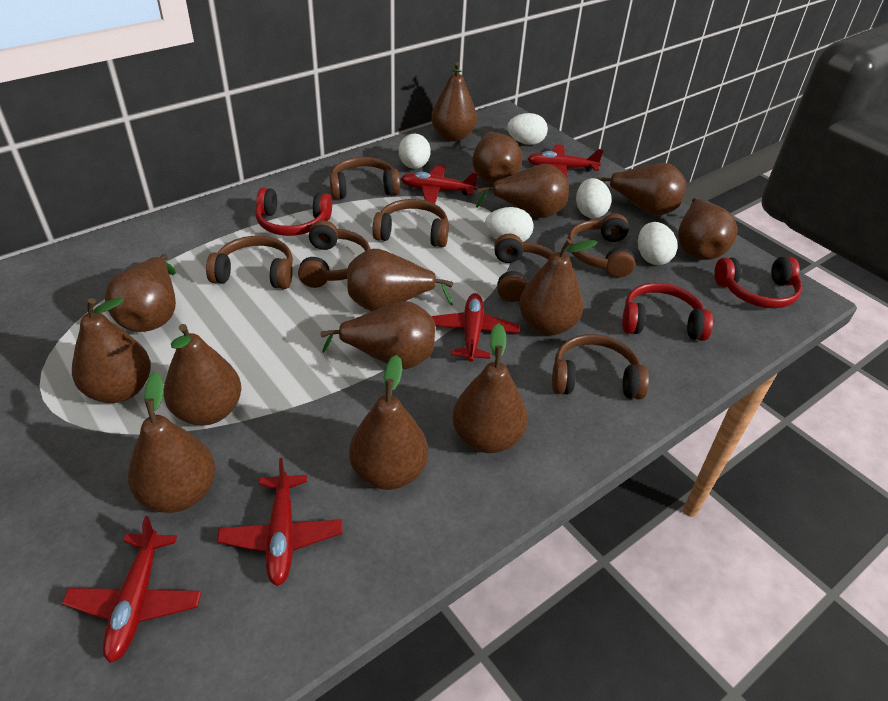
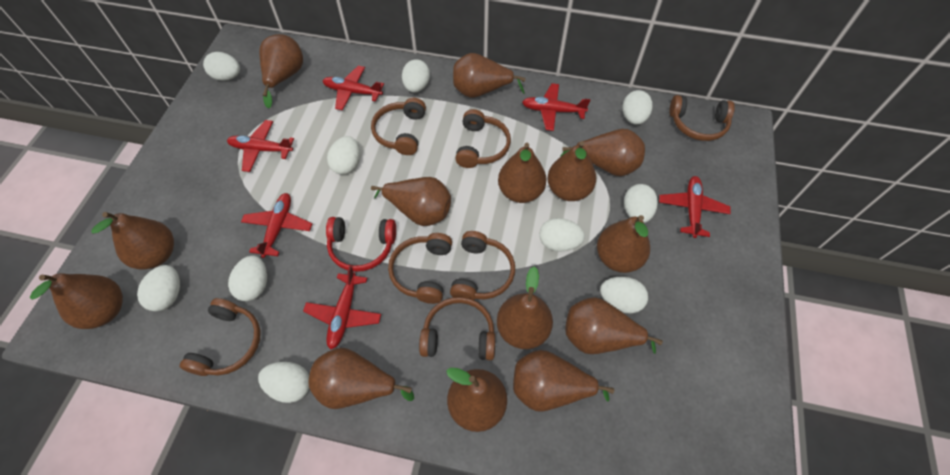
red headphones: [255,188,332,236] [622,283,713,341] [715,257,802,309] = 3 -> [326,217,396,272] = 1
red plane: [62,516,201,663] [217,458,342,586] [401,165,478,204] [431,293,519,362] [528,144,604,179] = 5 -> [227,120,294,172] [241,193,312,258] [303,266,381,350] [323,66,384,110] [522,83,590,131] [659,176,731,238] = 6
white egg: [399,133,431,169] [485,207,534,242] [507,113,548,145] [576,178,612,218] [638,222,678,265] = 5 -> [137,265,180,311] [203,52,240,81] [228,255,267,301] [258,362,309,403] [327,136,360,175] [402,59,430,92] [539,218,585,252] [600,276,648,314] [623,90,653,125] [624,184,658,223] = 10

